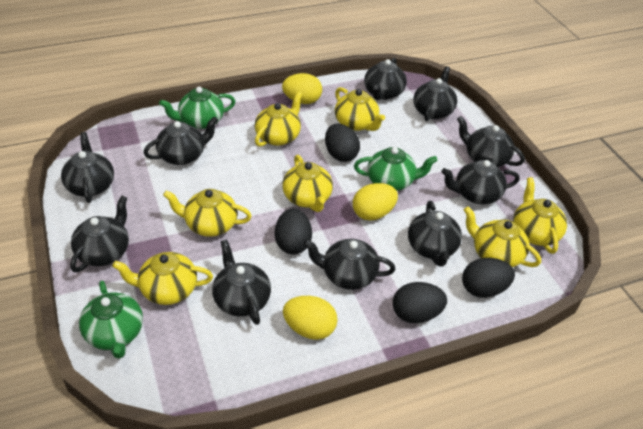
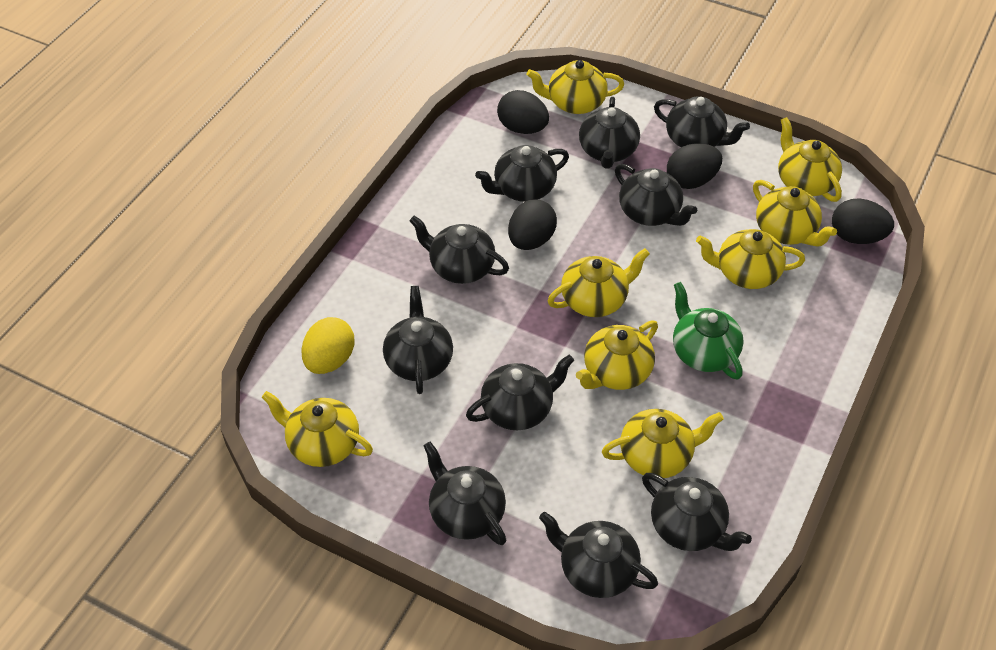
green teapot: [79,281,143,359] [159,87,236,129] [354,147,438,191] = 3 -> [673,282,744,380] = 1
yellow egg: [282,73,322,104] [283,296,338,340] [353,183,398,221] = 3 -> [301,317,355,374] = 1
yellow teapot: [112,252,213,305] [163,189,252,237] [255,91,303,147] [282,155,333,212] [335,87,385,131] [464,206,541,267] [513,177,567,254] = 7 -> [262,391,373,467] [527,60,624,114] [548,248,650,317] [576,320,658,390] [602,409,724,478] [696,229,805,289] [753,180,837,246] [778,117,842,202] = 8

